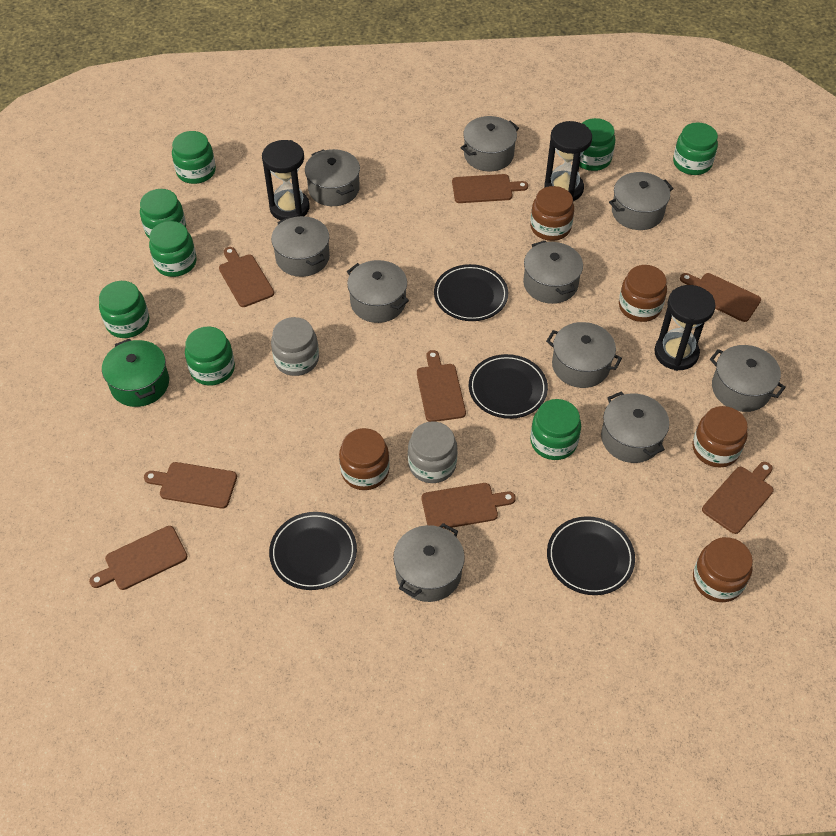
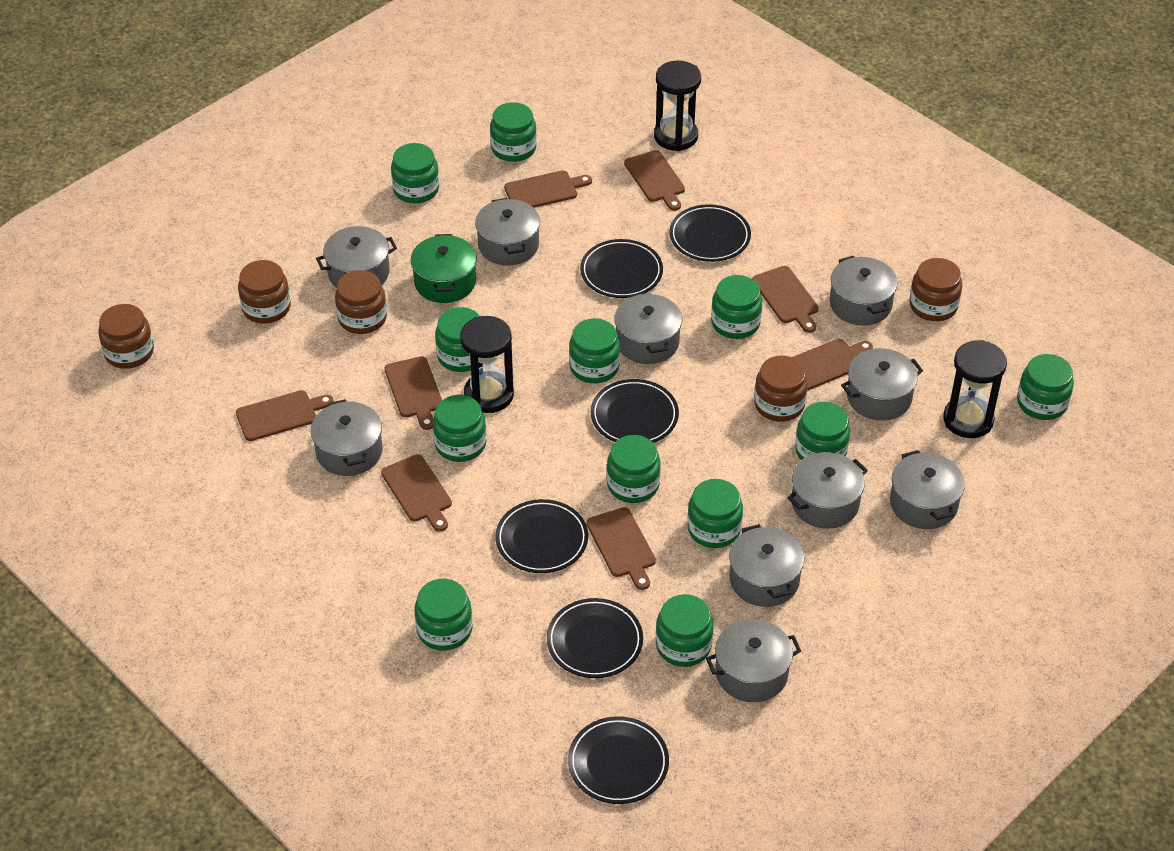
black plate: [269,512,357,590] [434,264,508,321] [469,354,548,419] [547,516,635,595] = 4 -> [495,499,588,573] [547,598,643,678] [568,716,669,804] [580,239,663,298] [591,379,679,443] [669,204,751,262] = 6
green jar: [99,281,149,338] [140,189,186,239] [149,221,197,277] [172,131,216,184] [185,326,235,385] [530,399,581,460] [579,118,615,171] [673,122,718,175] = 8 -> [391,143,439,203] [414,579,473,651] [433,395,486,462] [435,307,480,372] [490,102,537,162] [569,318,620,383] [607,435,661,503] [656,594,714,667] [687,479,743,548] [711,275,762,339] [795,402,850,460] [1017,354,1074,420] = 12
grey jar: [271,317,319,376] [408,421,458,483] = 2 -> none = 0

